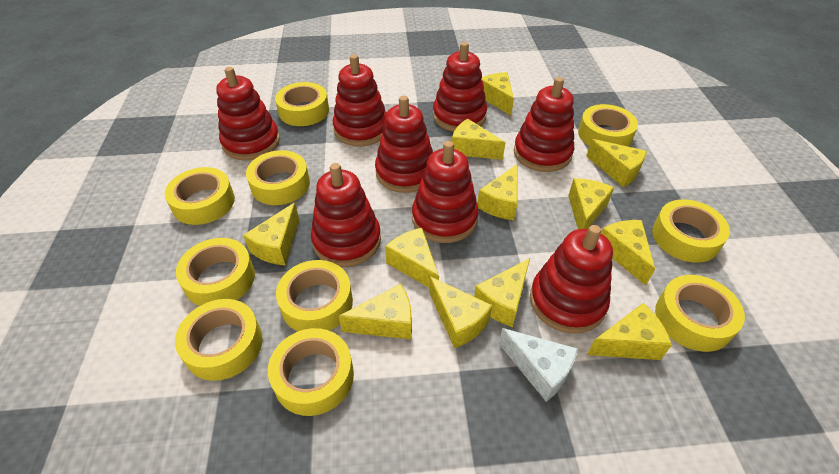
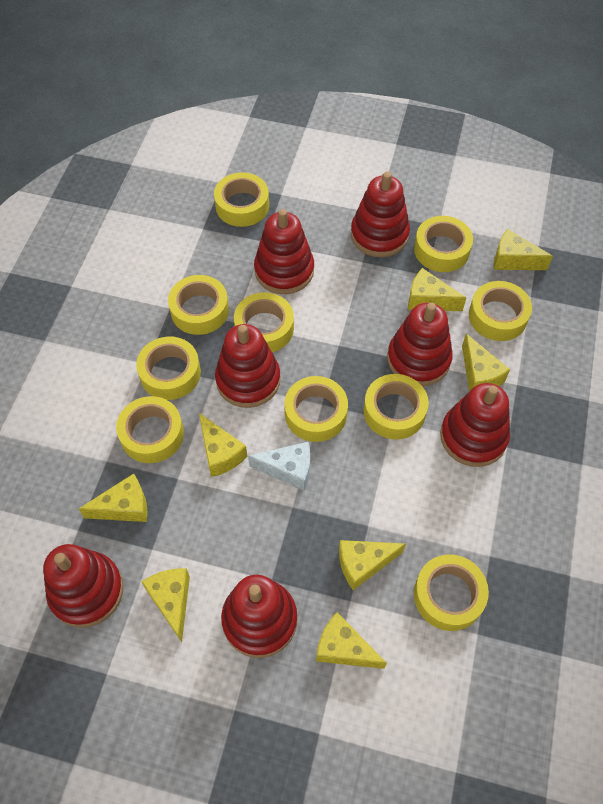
red stacking toy: [216,67,280,160] [311,163,381,267] [333,54,386,146] [375,96,433,193] [412,141,479,243] [433,42,487,132] [514,77,574,172] [530,225,613,334] = 8 -> [43,544,123,628] [215,324,280,408] [221,575,297,658] [254,209,314,294] [351,172,410,257] [387,303,453,386] [440,383,510,467] = 7
yellow cheese: [243,203,299,265] [339,284,412,340] [385,228,439,288] [429,277,492,348] [452,118,505,160] [474,258,530,327] [477,164,518,220] [481,72,514,115] [568,178,614,229] [586,139,647,187] [587,303,672,360] [601,220,655,285] = 12 -> [79,474,148,522] [142,568,190,642] [199,413,247,477] [316,612,387,669] [339,540,406,590] [408,268,466,311] [462,334,510,392] [494,229,553,270] = 8

